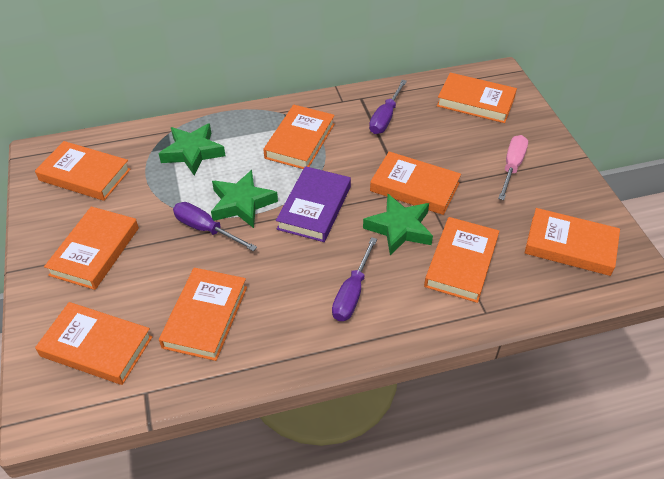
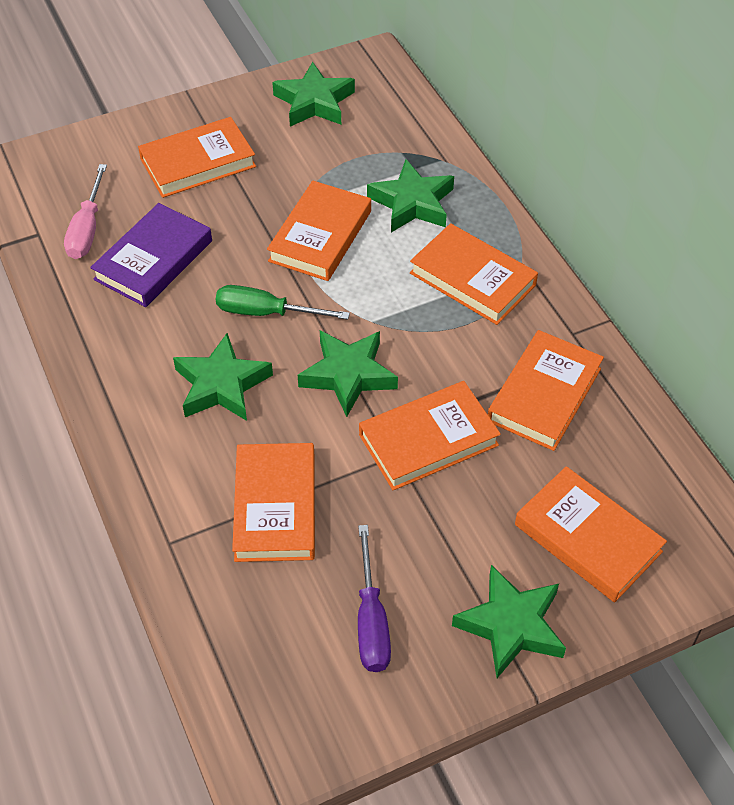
green screwdriver: none = 0 -> [216,285,350,320] = 1
green star: [158,123,225,175] [211,170,278,228] [363,194,433,255] = 3 -> [173,333,273,421] [272,62,355,127] [298,330,398,417] [367,159,454,232] [452,565,566,678] = 5
orange book: [35,141,131,201] [35,302,152,385] [44,206,139,290] [159,268,247,361] [263,105,335,169] [370,151,461,215] [424,217,499,303] [437,73,517,123] [525,208,620,276] = 9 -> [138,117,256,198] [232,443,315,562] [267,180,371,281] [359,381,501,490] [410,223,538,325] [488,330,604,451] [515,466,667,602] = 7
purple screwdriver: [173,202,257,251] [332,237,377,321] [369,80,407,134] = 3 -> [358,525,391,672] = 1

